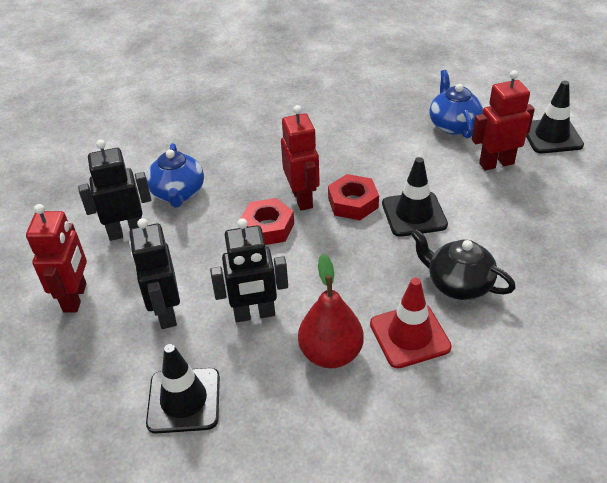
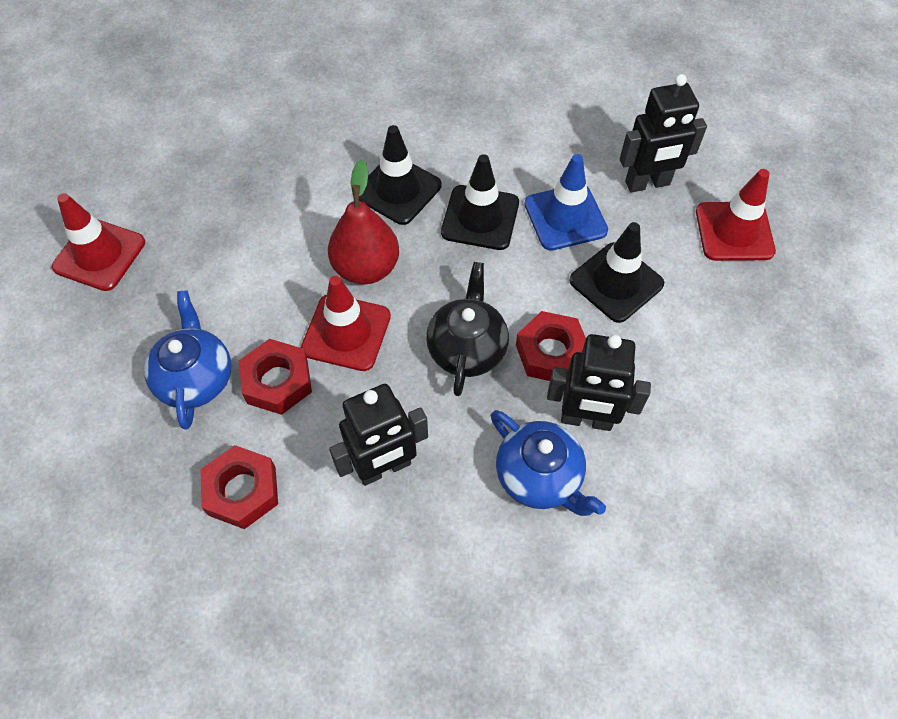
blue traffic cone: none = 0 -> [524,154,608,251] = 1
red nut: [240,198,294,245] [328,174,379,220] = 2 -> [200,445,278,529] [239,339,312,415] [516,311,586,381] = 3
red robot: [26,204,87,312] [281,105,320,211] [472,70,535,171] = 3 -> none = 0
red traffic cone: [370,278,452,368] = 1 -> [52,193,145,291] [301,276,391,371] [696,169,776,261] = 3

